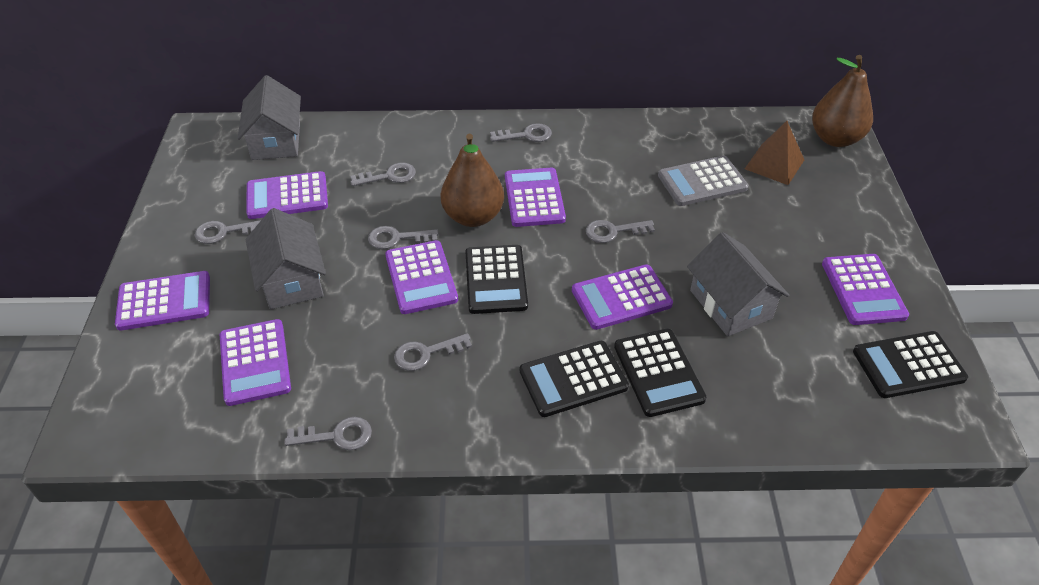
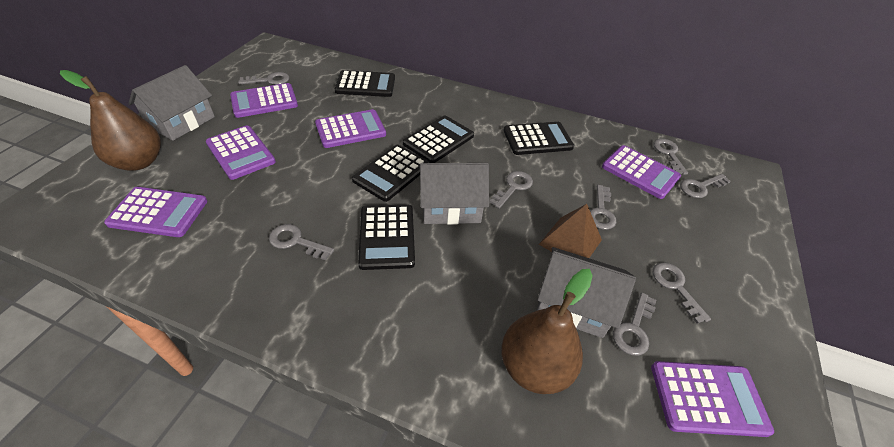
black calculator: [465,245,528,314] [520,341,629,417] [614,329,706,417] [853,331,968,398] = 4 -> [335,70,395,97] [352,145,430,202] [358,205,415,270] [403,116,474,163] [503,122,574,155] = 5
grey calculator: [658,156,748,206] = 1 -> none = 0
grey key: [195,220,261,244] [285,417,372,450] [351,163,416,186] [368,226,439,249] [394,333,472,371] [490,123,552,142] [586,220,655,243] = 7 -> [238,72,289,85] [269,224,334,260] [489,171,533,209] [590,185,616,230] [613,293,656,355] [653,139,688,175] [653,262,711,324] [680,174,731,198] = 8
purple calculator: [115,271,210,331] [220,319,291,406] [246,171,328,219] [385,240,458,314] [505,168,566,227] [572,264,673,330] [822,254,909,325] = 7 -> [104,187,207,237] [206,125,276,180] [230,83,298,118] [315,109,386,148] [602,145,681,199] [651,361,774,437] = 6

